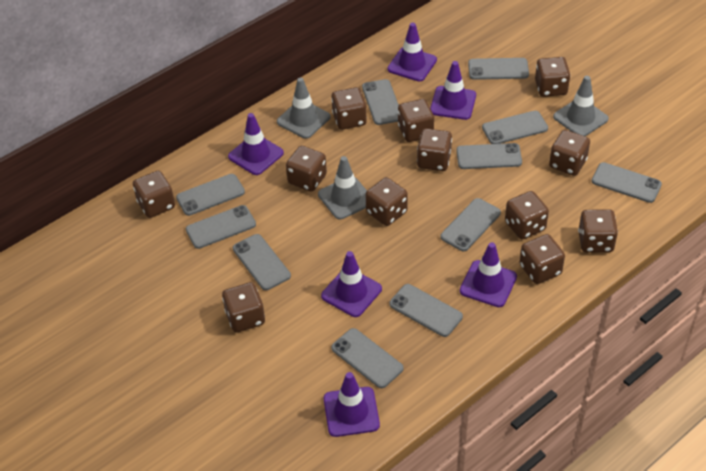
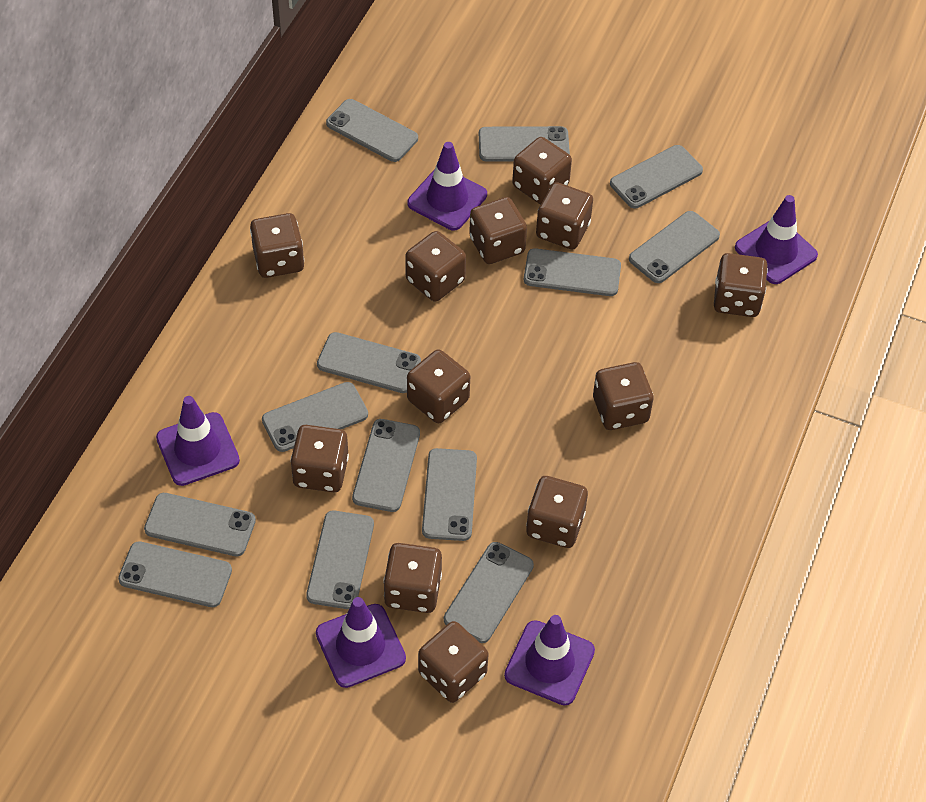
grey phone: [176,174,245,216] [186,205,256,249] [233,234,291,290] [331,328,404,388] [362,79,399,125] [389,284,463,337] [440,198,501,251] [456,143,522,169] [468,58,529,80] [482,111,548,144] [592,162,662,203] = 11 -> [118,541,232,607] [144,493,256,556] [262,382,368,452] [306,511,374,609] [317,332,421,393] [326,99,418,162] [352,419,420,512] [422,448,477,541] [444,542,534,643] [479,126,570,162] [524,248,621,296] [610,145,703,209] [629,211,720,283] = 13
grey traffic cone: [277,78,330,139] [318,156,367,219] [553,76,609,136] = 3 -> none = 0
purple traffic cone: [228,113,284,175] [321,251,382,317] [324,372,380,437] [387,23,437,82] [430,61,476,120] [460,242,517,307] = 6 -> [156,396,240,486] [316,597,406,688] [407,142,487,230] [504,615,595,706] [735,195,818,284] = 5

